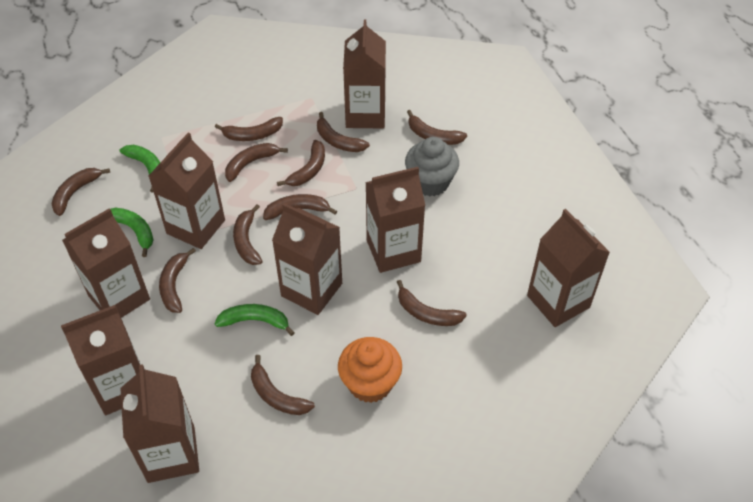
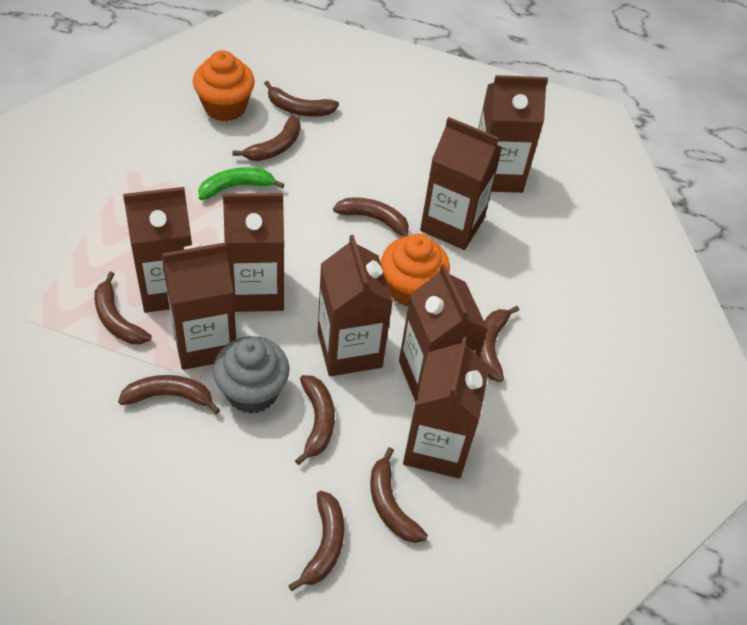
brown banana: [51,168,110,216] [159,248,196,313] [215,117,283,141] [225,143,288,182] [233,204,263,265] [251,355,315,415] [263,194,337,220] [277,140,325,186] [317,112,370,152] [397,280,467,326] [407,110,467,145] = 11 -> [94,272,152,344] [118,375,220,414] [233,115,301,161] [264,81,339,117] [288,491,344,591] [295,375,335,465] [333,197,409,237] [370,447,428,543] [479,306,519,382] = 9
green banana: [110,208,154,257] [120,145,160,193] [215,304,295,336] = 3 -> [199,167,284,200] = 1
orange cupcake: [338,337,402,403] = 1 -> [193,50,255,121] [381,234,450,306] = 2

